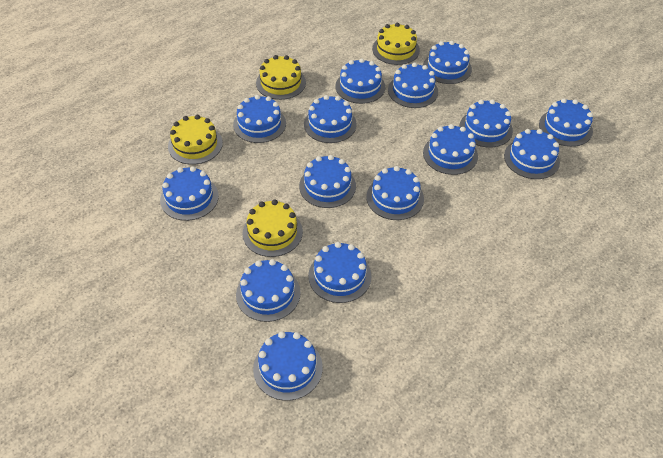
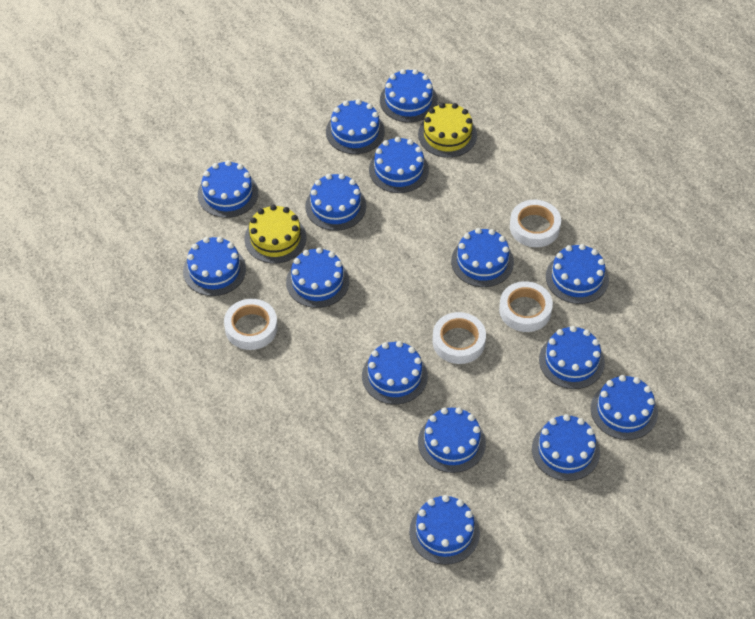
white tape: none = 0 -> [224,299,278,350] [432,312,486,364] [499,281,553,332] [510,200,561,247] = 4
yellow cake: [168,115,223,165] [242,200,303,257] [256,55,306,100] [372,23,420,65] = 4 -> [244,205,307,263] [418,103,477,158] = 2

